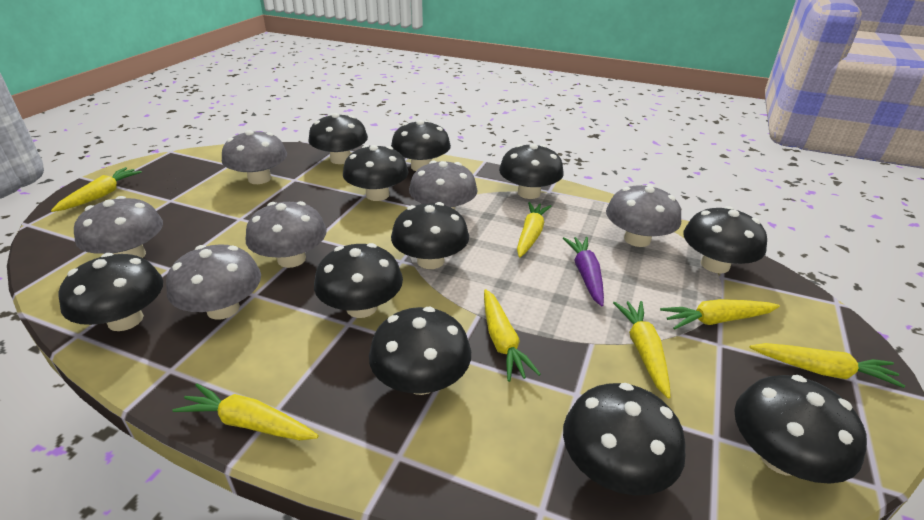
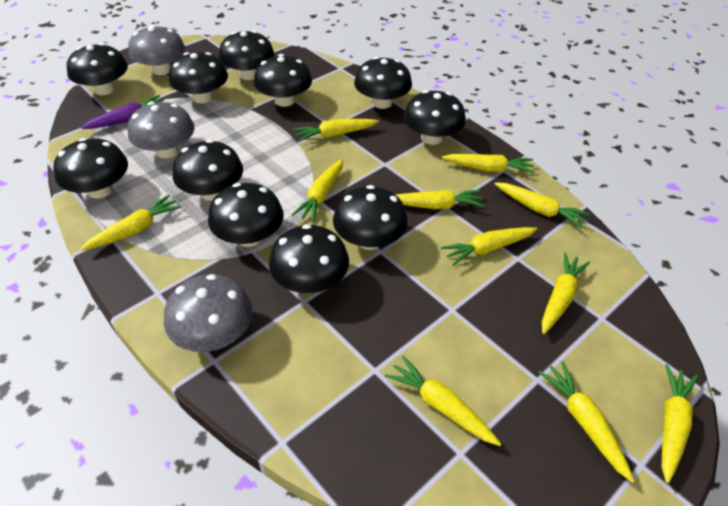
grey mushroom: [74,196,163,258] [166,244,261,320] [222,130,287,184] [246,201,327,268] [409,161,478,209] [606,184,681,247] = 6 -> [128,25,185,75] [128,102,195,158] [164,274,253,352] = 3
yellow carrot: [51,167,142,212] [172,383,319,440] [484,289,541,382] [517,202,551,257] [613,301,671,399] [660,299,780,330] [750,343,905,388] = 7 -> [81,195,182,251] [291,159,343,222] [293,119,379,142] [385,355,501,446] [395,190,484,209] [441,227,537,266] [442,154,534,174] [495,182,590,229] [538,361,635,483] [542,252,590,334] [661,364,698,483] = 11

